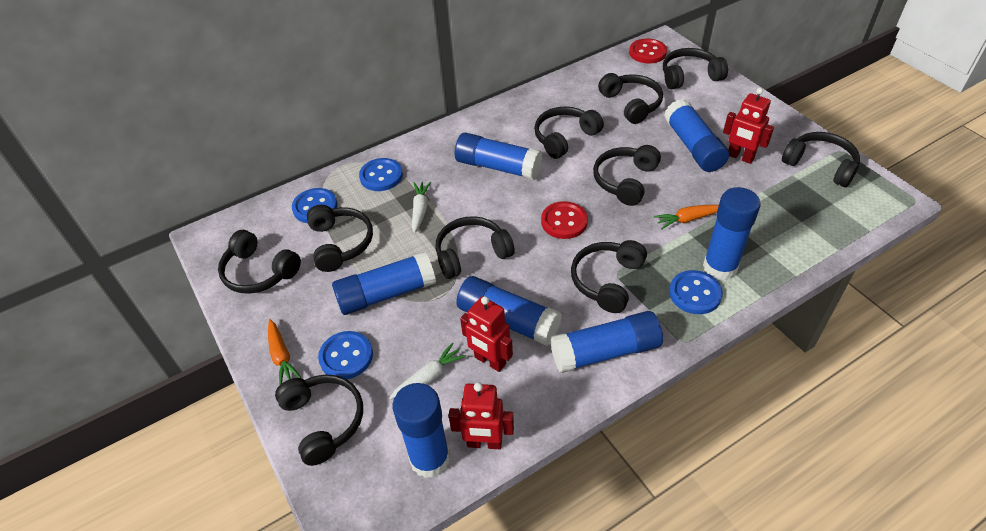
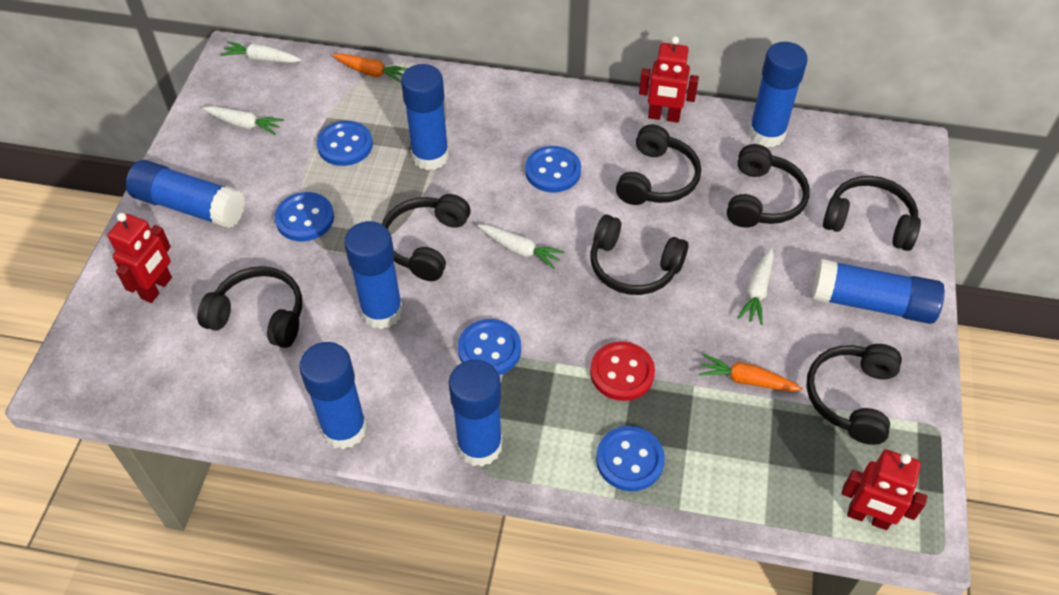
black headphones: [218,230,301,294] [275,374,363,466] [307,205,373,272] [436,216,515,279] [534,107,604,159] [571,240,647,313] [593,145,661,206] [598,73,663,124] [663,48,728,90] [782,132,860,187] = 10 -> [197,266,302,348] [382,194,470,281] [590,215,688,295] [616,124,701,205] [727,144,810,228] [806,344,902,445] [823,176,921,251] = 7
blue button: [292,188,338,223] [318,331,373,379] [359,158,403,191] [669,270,723,314] = 4 -> [274,192,334,241] [317,121,373,166] [458,319,521,375] [525,146,581,193] [596,426,665,491] = 5
red button: [541,201,588,239] [629,38,667,64] = 2 -> [590,341,655,401] = 1
white carrot: [389,342,466,400] [412,182,431,233] = 2 -> [202,106,284,135] [221,41,302,63] [478,224,565,269] [737,248,774,325] = 4

